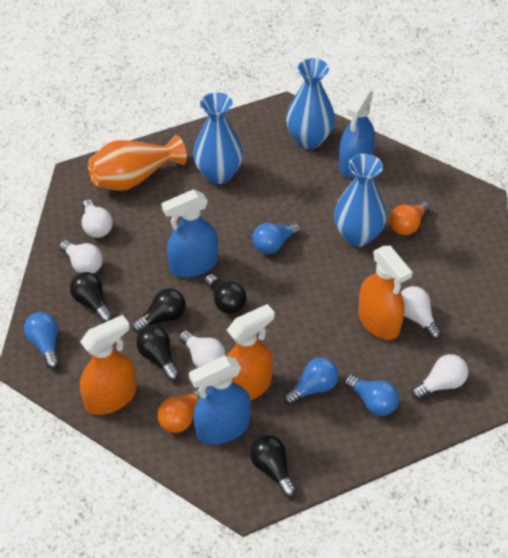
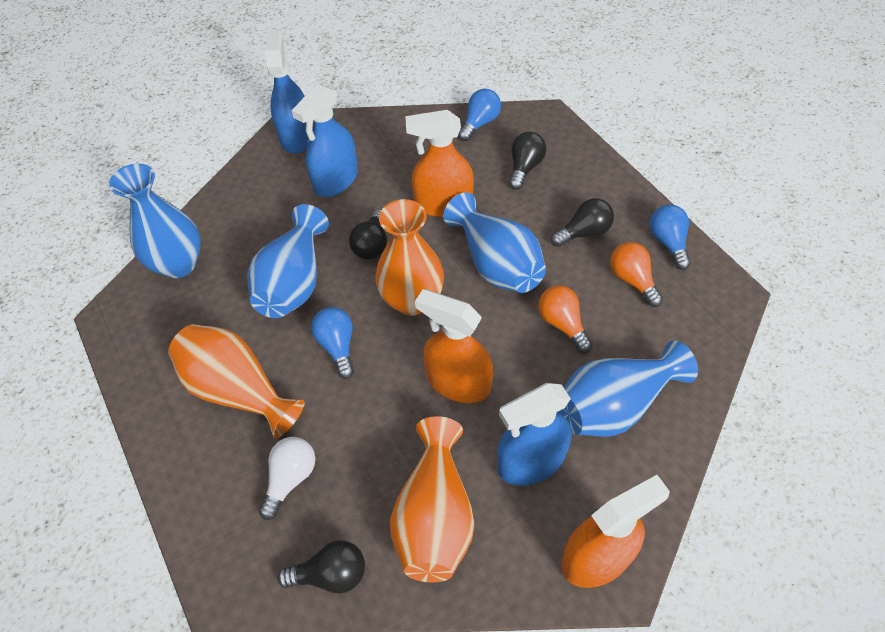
black light bulb: [70,272,113,323] [132,288,186,333] [136,326,179,381] [205,274,247,314] [250,435,296,497] = 5 -> [277,540,365,594] [349,209,387,260] [509,132,546,190] [551,198,614,247] = 4
blue light bulb: [24,312,59,369] [253,222,301,254] [283,357,339,405] [344,375,399,416] = 4 -> [311,307,354,379] [458,89,501,141] [649,204,691,270] = 3
blue vase: [193,92,243,184] [286,58,335,149] [334,154,387,247] = 3 -> [109,163,201,278] [247,204,329,318] [443,192,546,293] [558,340,698,437] = 4
orange vase: [88,135,187,191] = 1 -> [168,324,305,439] [375,199,444,316] [390,416,474,582] = 3
white light bulb: [59,240,103,273] [82,199,113,238] [179,331,226,368] [401,286,442,340] [411,354,468,400] = 5 -> [259,437,316,520] = 1

